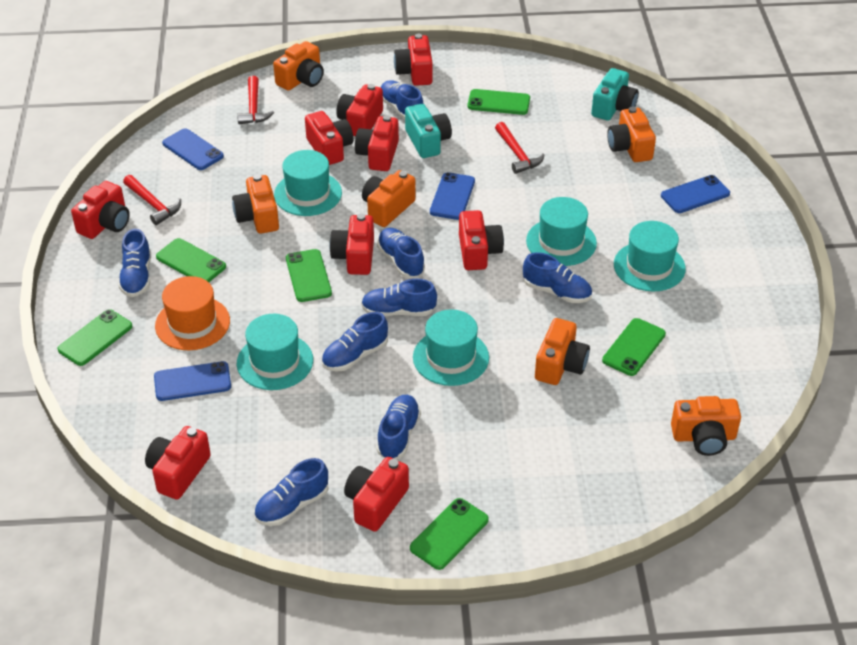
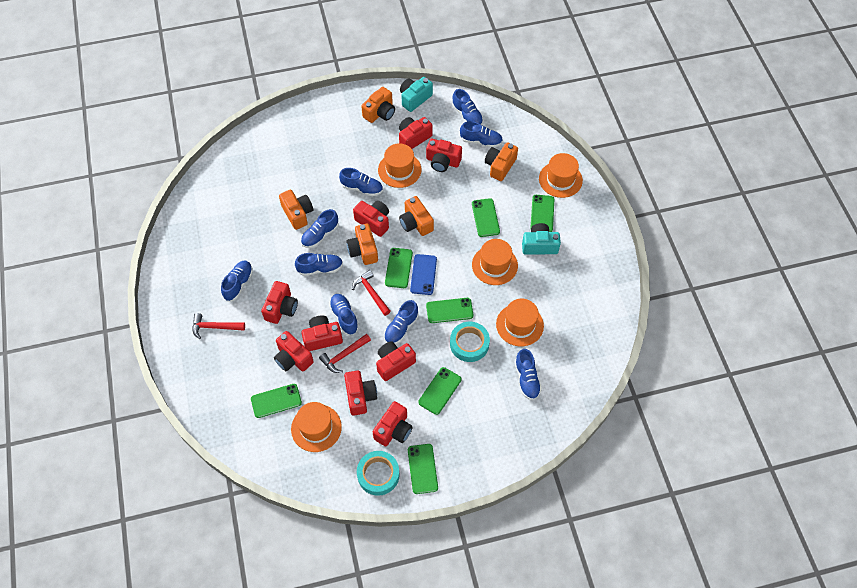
blue phone: [154,361,231,401] [162,128,224,170] [430,172,475,220] [661,175,730,213] = 4 -> [410,254,437,295] = 1
blue shoe: [118,229,151,297] [254,458,328,526] [321,312,388,372] [361,279,437,316] [377,228,425,278] [377,395,421,459] [381,80,423,119] [523,252,592,303] = 8 -> [221,261,253,301] [295,253,343,276] [301,209,339,248] [329,294,359,335] [339,168,383,196] [384,300,419,344] [452,89,483,125] [460,121,503,148] [515,349,542,400] = 9
green phone: [57,310,133,366] [156,238,226,282] [286,249,332,302] [410,498,489,570] [467,89,530,115] [602,318,666,376] = 6 -> [251,384,302,418] [385,248,413,288] [408,444,438,494] [418,367,461,415] [426,298,473,323] [472,198,500,237] [530,195,554,232] = 7
orange camera: [232,174,279,234] [273,41,324,91] [362,170,416,227] [535,318,590,385] [607,107,656,162] [671,396,741,456] = 6 -> [279,190,313,230] [346,224,378,265] [361,87,395,123] [399,196,434,236] [485,142,518,181] = 5
orange hat: [155,276,230,350] = 1 -> [291,402,342,452] [378,143,421,188] [472,239,518,285] [496,299,544,346] [539,153,583,198] = 5
turquoise hat: [237,314,313,390] [274,150,342,216] [413,309,489,386] [526,197,597,266] [614,221,686,291] = 5 -> none = 0
turquoise tape: none = 0 -> [357,451,400,496] [450,322,490,362] = 2

